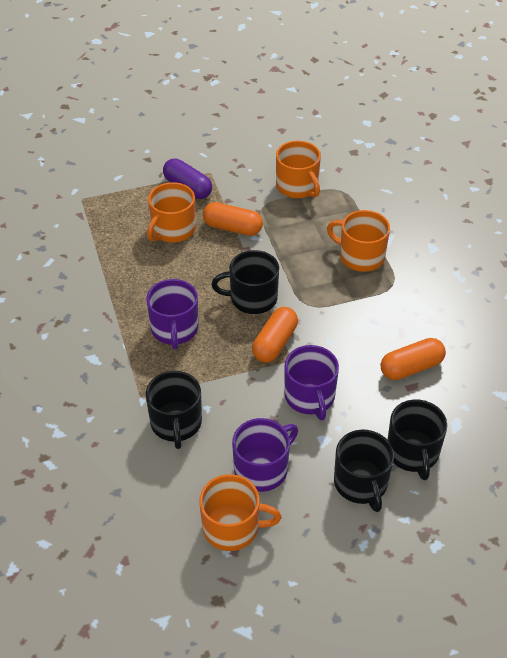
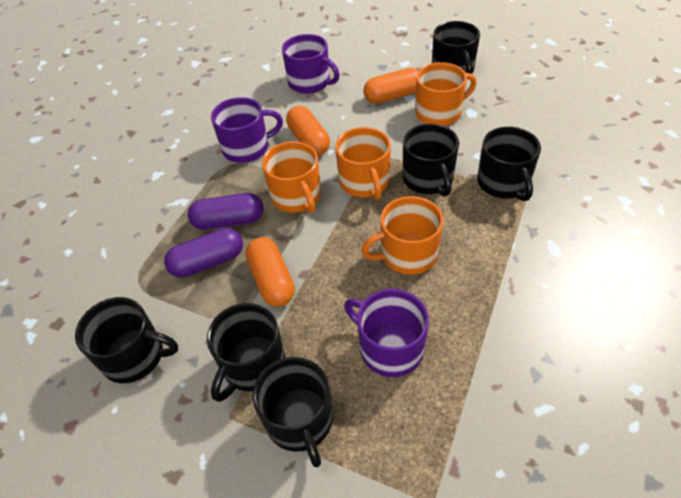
black mug: [146,371,202,449] [211,250,279,314] [334,430,394,512] [387,400,447,480] = 4 -> [75,297,178,383] [207,303,285,402] [253,357,333,468] [403,124,459,197] [432,21,480,74] [477,127,541,201] = 6
purple capsule: [163,159,212,199] = 1 -> [164,228,243,278] [188,193,263,230] = 2

